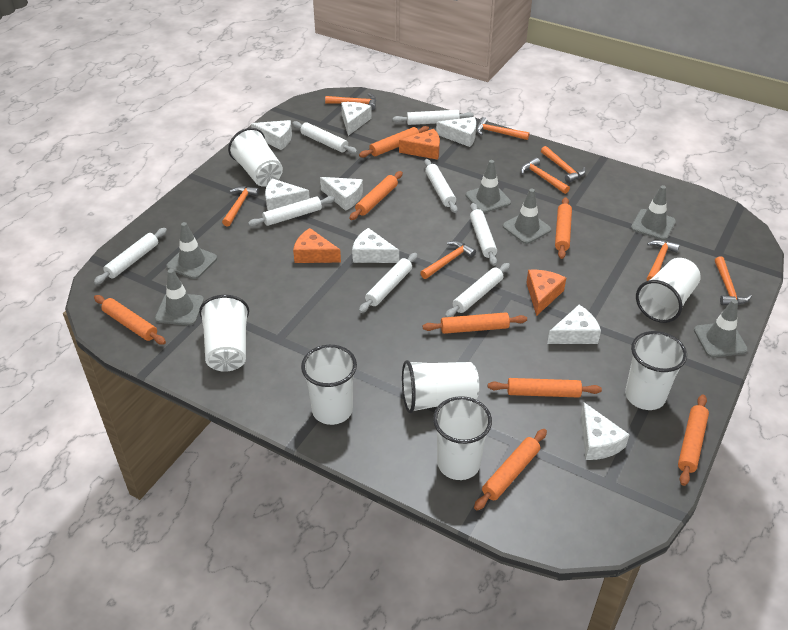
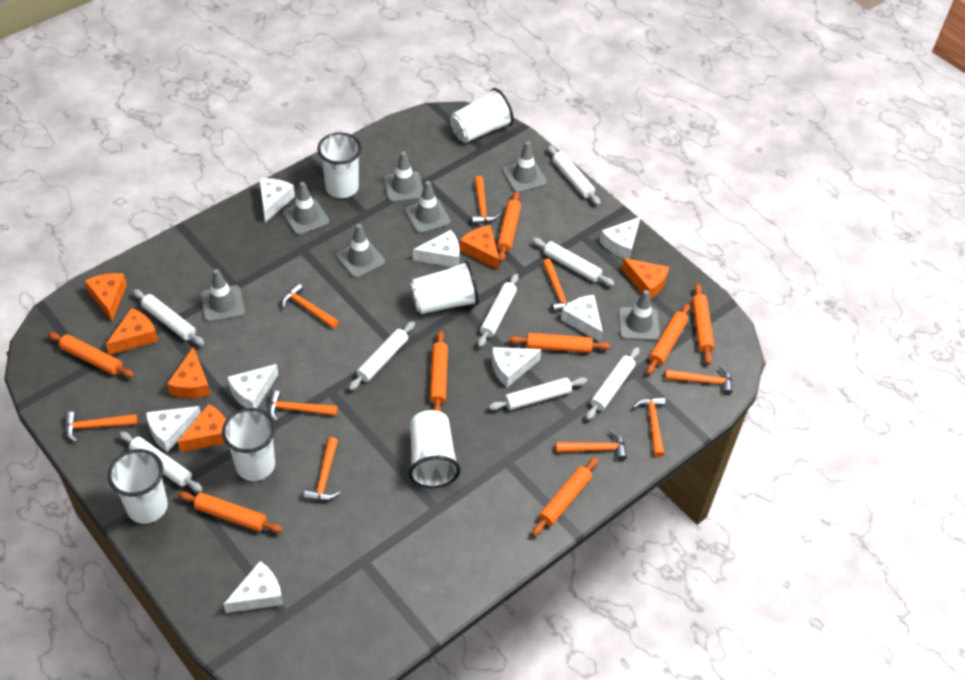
grey traffic cone: [155,269,204,325] [166,222,217,279] [466,160,511,213] [503,188,551,244] [631,185,676,240] [694,299,748,357] = 6 -> [200,269,245,322] [282,182,329,235] [336,224,385,278] [383,151,423,202] [405,181,451,234] [502,141,547,193] [618,290,660,341] = 7
orange cheese: [293,228,341,263] [399,129,440,160] [526,270,566,316] = 3 -> [85,273,127,321] [106,308,158,355] [167,347,211,398] [178,404,226,452] [460,225,499,271] [621,258,669,299] = 6
orange hammer: [222,186,259,226] [325,93,376,110] [420,241,476,279] [476,117,529,140] [521,158,570,194] [541,146,586,183] [647,240,680,281] [715,256,752,305] = 8 -> [65,411,138,442] [268,390,338,421] [281,283,339,328] [304,437,340,501] [471,176,501,224] [543,259,580,312] [556,430,627,461] [633,396,666,457] [665,365,732,395] = 9
white cup: [199,295,249,372] [228,128,283,187] [301,345,357,425] [402,360,479,413] [433,396,492,480] [625,331,687,410] [636,258,701,323] = 7 -> [108,449,168,524] [222,408,276,481] [317,133,362,198] [409,410,460,488] [410,261,479,314] [450,88,514,143] = 6

